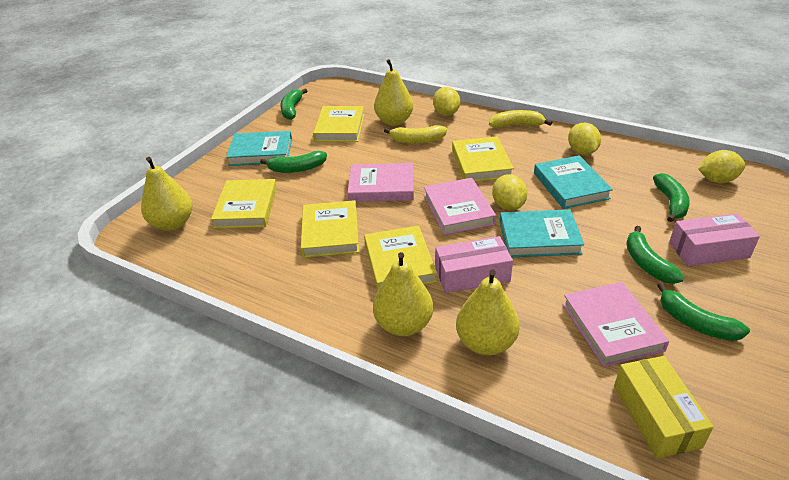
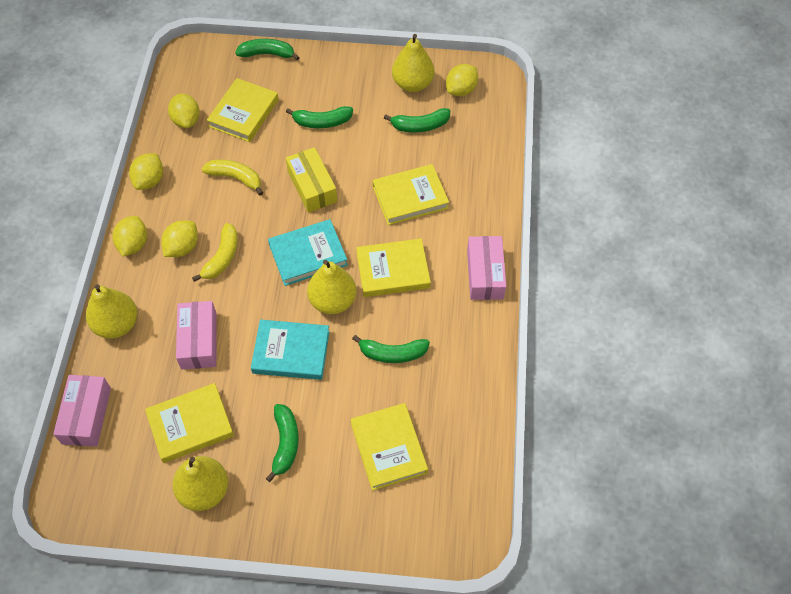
pink book: [348,163,414,202] [424,178,496,235] [562,282,669,367] = 3 -> none = 0
pink box: [435,236,513,293] [669,213,760,266] = 2 -> [53,375,111,447] [176,301,217,370] [467,236,506,300] = 3
turquoise book: [226,131,292,166] [500,209,584,257] [534,155,613,209] = 3 -> [251,319,330,380] [268,219,348,286] = 2
yellow lemon: [433,87,460,116] [492,174,527,210] [568,123,601,155] [698,150,746,183] = 4 -> [112,216,147,256] [129,153,163,190] [161,220,198,257] [168,94,200,128] [446,64,478,96] = 5

